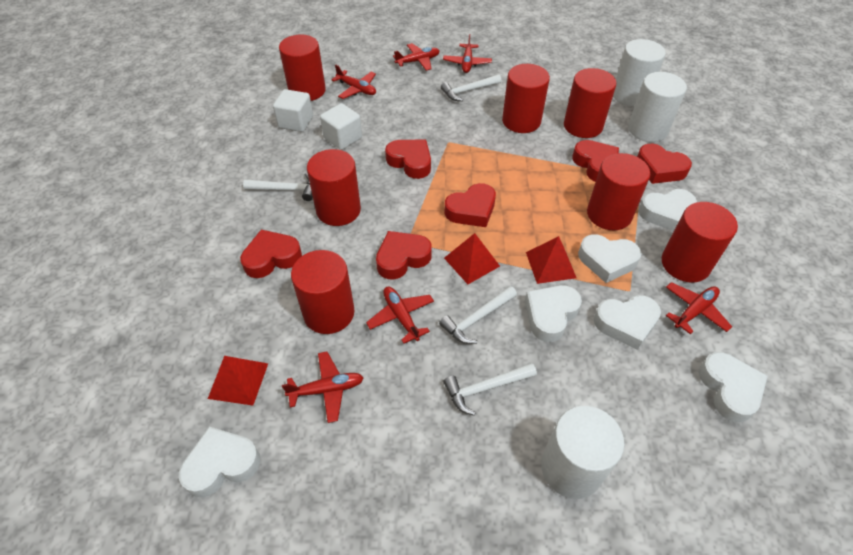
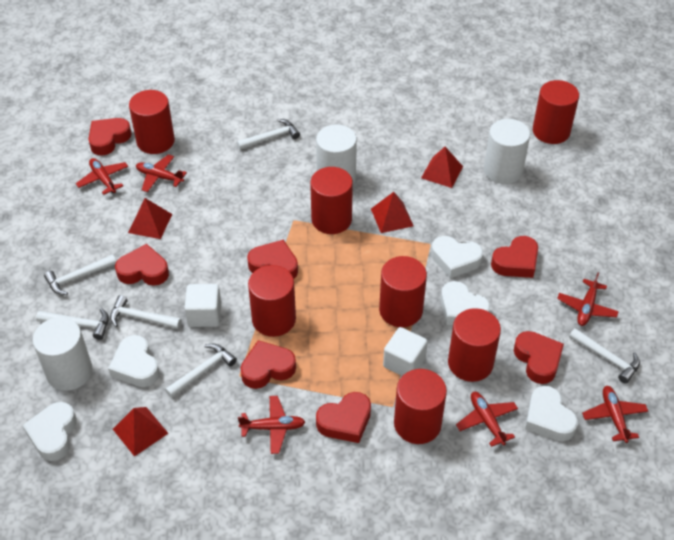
red heart: [240,230,302,278] [376,231,432,280] [385,139,431,179] [444,183,496,227] [572,140,619,182] [637,144,692,184] = 6 -> [89,118,132,156] [115,244,169,286] [241,340,296,389] [247,240,298,279] [316,392,371,443] [491,236,538,278] [514,331,564,384] = 7
red pyramid: [208,356,268,406] [444,233,500,284] [526,236,576,284] = 3 -> [113,407,169,456] [128,198,172,239] [371,192,413,233] [421,147,463,188] = 4
white hammer: [243,173,313,201] [439,286,517,344] [441,74,501,101] [443,363,537,416] = 4 -> [36,308,109,340] [44,254,116,295] [110,295,181,329] [165,344,237,398] [237,119,300,150] [569,328,640,384] = 6
white heart: [179,426,261,497] [525,285,582,342] [578,234,642,283] [594,295,661,350] [638,189,697,231] [698,352,768,422] = 6 -> [23,402,77,461] [108,335,160,387] [431,236,483,278] [441,281,490,325] [525,386,578,441] = 5

